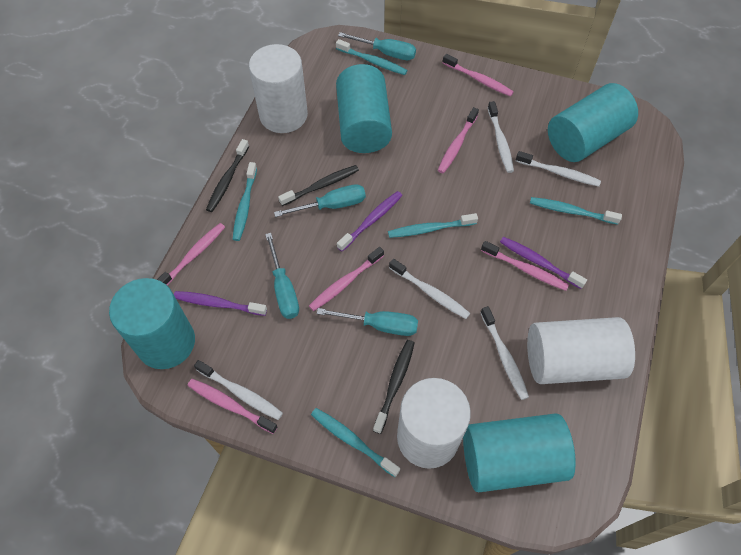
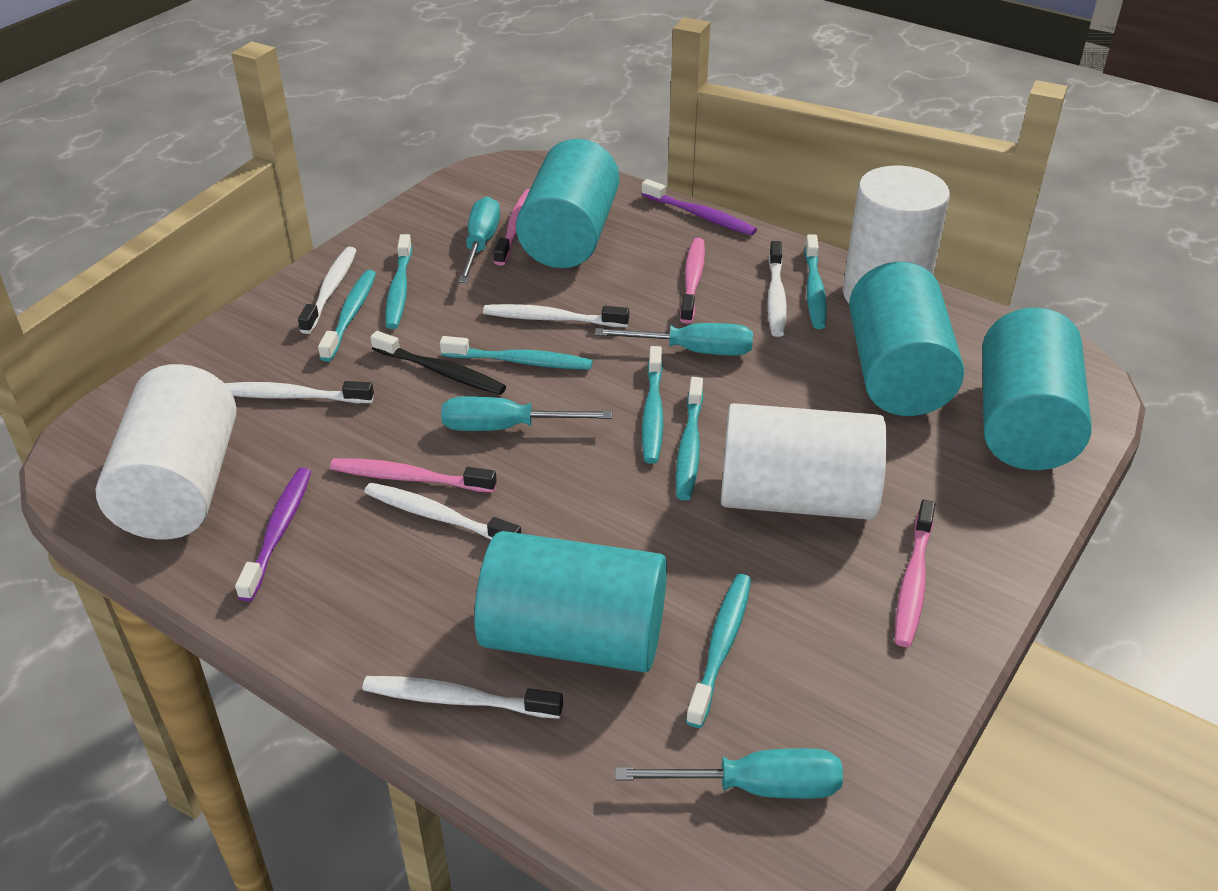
black toothbrush: [206,139,249,212] [278,165,359,206] [373,340,414,434] = 3 -> [370,331,506,395] = 1
pink toothbrush: [157,223,225,286] [188,379,278,434] [309,247,384,311] [438,107,479,174] [443,54,514,97] [481,241,569,291] = 6 -> [330,458,497,493] [494,189,530,266] [680,238,705,324] [895,500,935,647] = 4
purple toothbrush: [174,291,267,316] [337,191,403,251] [500,237,587,289] = 3 -> [235,468,311,602] [641,179,757,236] = 2
turquoise toothbrush: [233,162,257,241] [311,408,400,477] [336,39,408,75] [388,213,478,238] [530,197,622,225] = 5 -> [318,270,376,362] [385,234,412,329] [440,336,593,370] [642,346,663,464] [676,377,703,501] [686,574,751,728] [804,234,827,329] = 7
white toothbrush: [194,360,283,420] [389,259,470,319] [480,306,529,400] [488,101,514,173] [516,151,601,187] = 5 -> [224,381,374,403] [298,247,357,334] [362,676,563,719] [364,483,521,540] [483,304,629,327] [767,241,787,337] = 6

